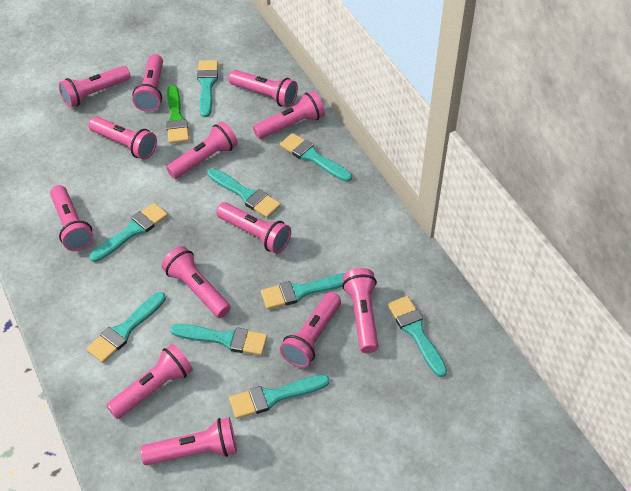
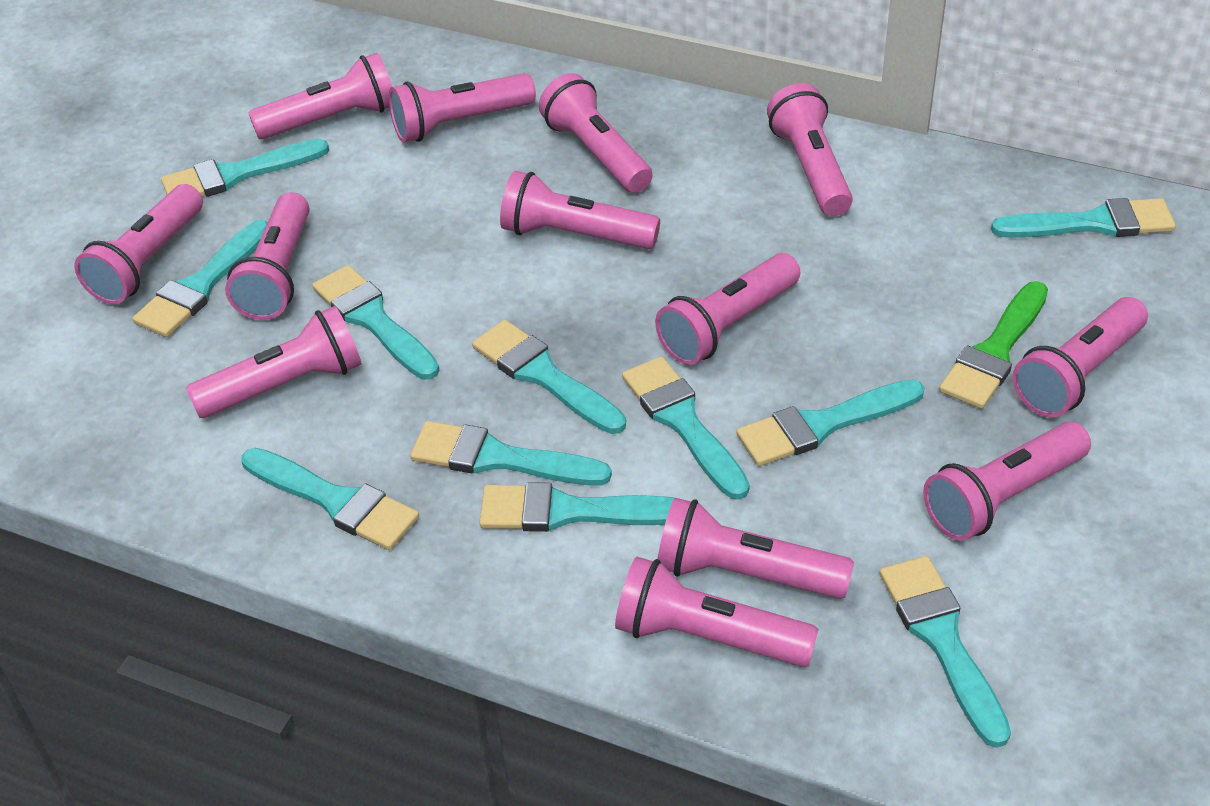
turquoise brush: [86,292,166,363] [90,203,168,262] [170,324,268,355] [197,60,218,117] [208,168,281,218] [229,374,330,419] [261,273,345,309] [280,133,352,182] [387,296,447,377] = 9 -> [133,220,268,337] [161,139,329,197] [241,448,419,550] [312,265,439,380] [410,421,612,486] [472,320,626,434] [479,482,674,532] [622,356,750,499] [736,379,925,466] [880,556,1011,748] [991,198,1176,238] = 11

